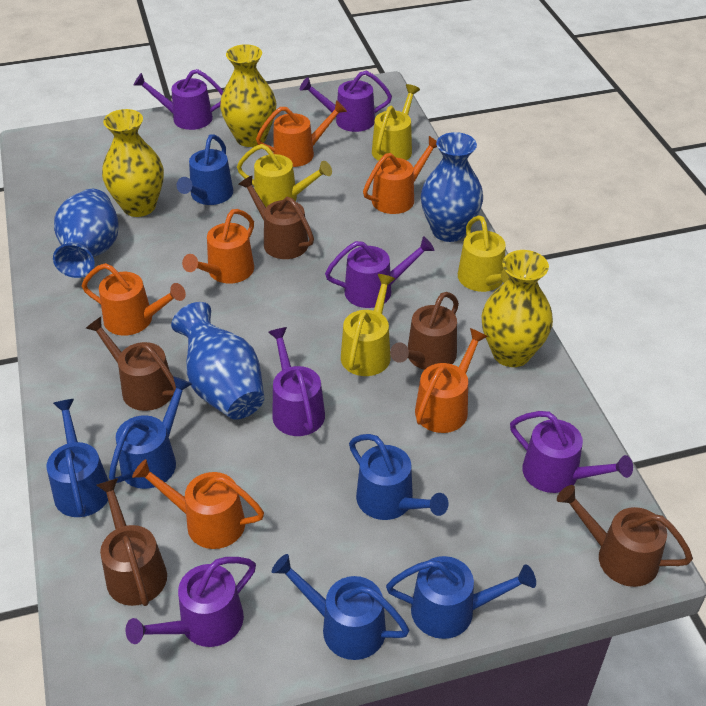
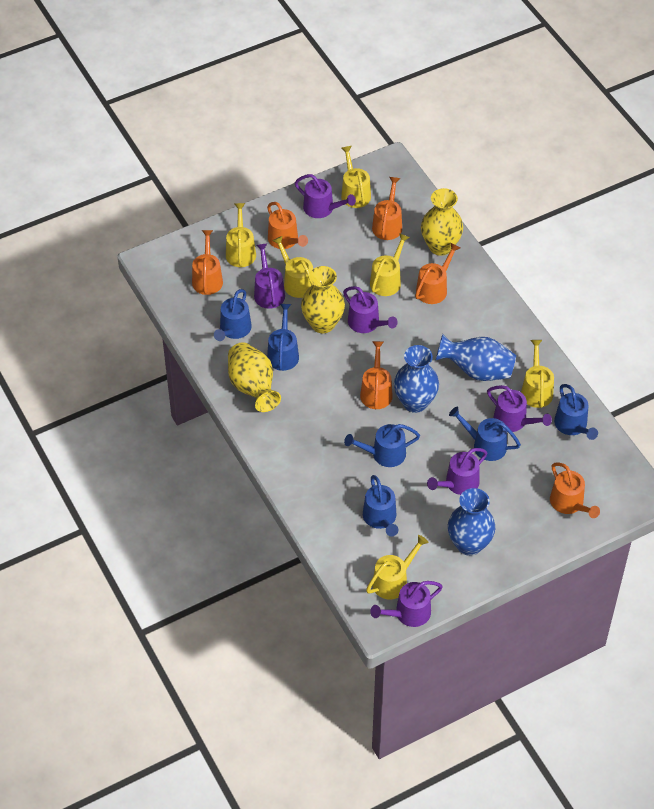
brown watering can: [86,317,176,411] [96,478,167,606] [238,175,314,259] [390,292,459,370] [557,485,693,587] = 5 -> none = 0
yellow watering can: [237,144,332,207] [341,274,395,376] [372,84,420,161] [458,215,509,292] = 4 -> [226,203,256,267] [272,236,313,298] [341,146,371,208] [366,535,429,600] [370,233,410,296] [521,340,554,408] = 6

